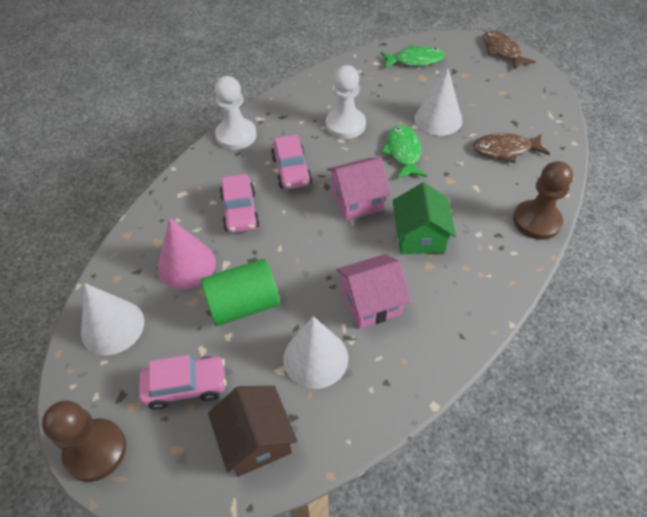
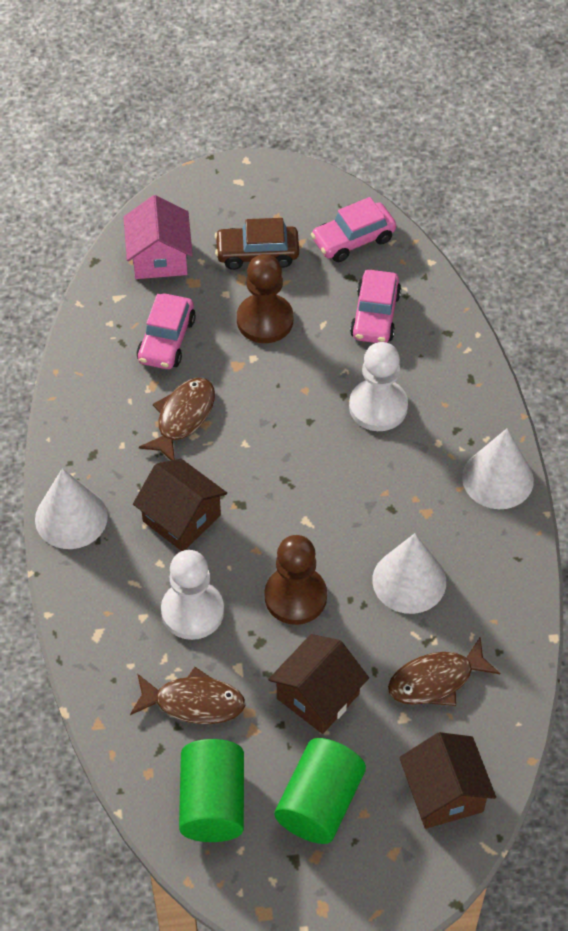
brown car: none = 0 -> [215,218,299,270] = 1
brown fish: [473,133,550,163] [483,31,535,70] = 2 -> [130,667,245,724] [139,378,215,460] [388,637,500,706] = 3
brown house: [208,386,298,476] = 1 -> [133,459,227,551] [268,634,369,734] [399,732,496,829] = 3
green cylinder: [201,259,280,326] = 1 -> [179,739,244,842] [275,738,366,844] = 2
green fish: [380,45,445,69] [381,125,427,179] = 2 -> none = 0
green house: [393,182,456,254] = 1 -> none = 0
pink cone: [158,218,216,290] = 1 -> none = 0
pink house: [327,158,390,221] [336,254,411,329] = 2 -> [124,195,193,279] = 1

